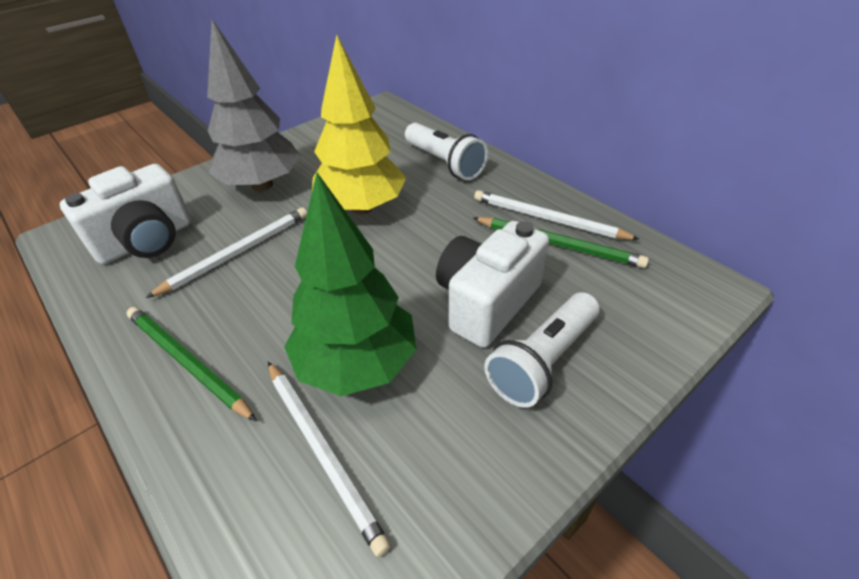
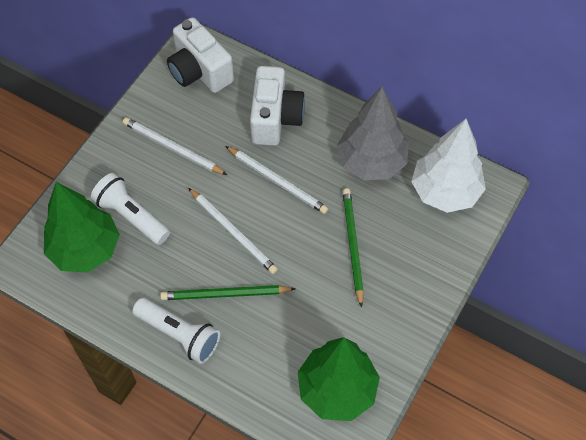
green tree: [284,173,417,396] = 1 -> [44,182,120,273] [298,338,380,421] = 2
white tree: none = 0 -> [411,119,486,213] = 1
yellow tree: [312,35,406,215] = 1 -> none = 0

